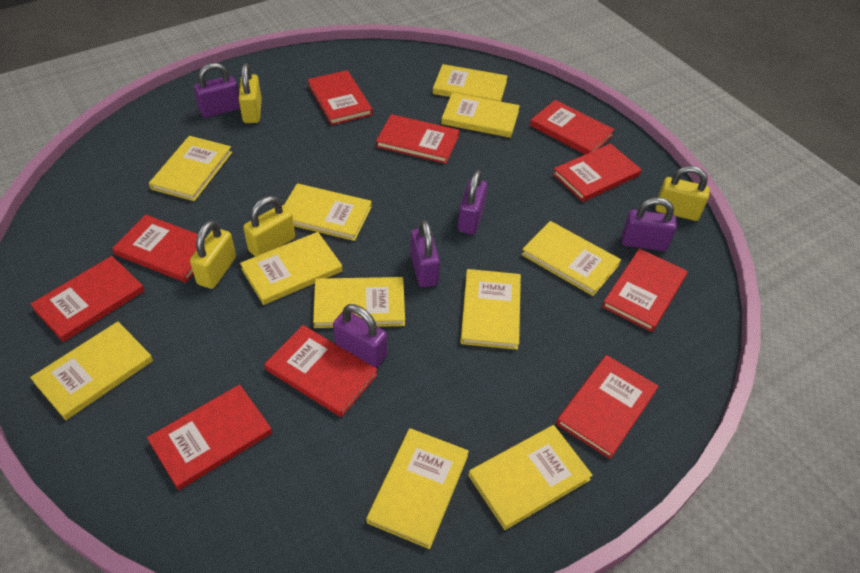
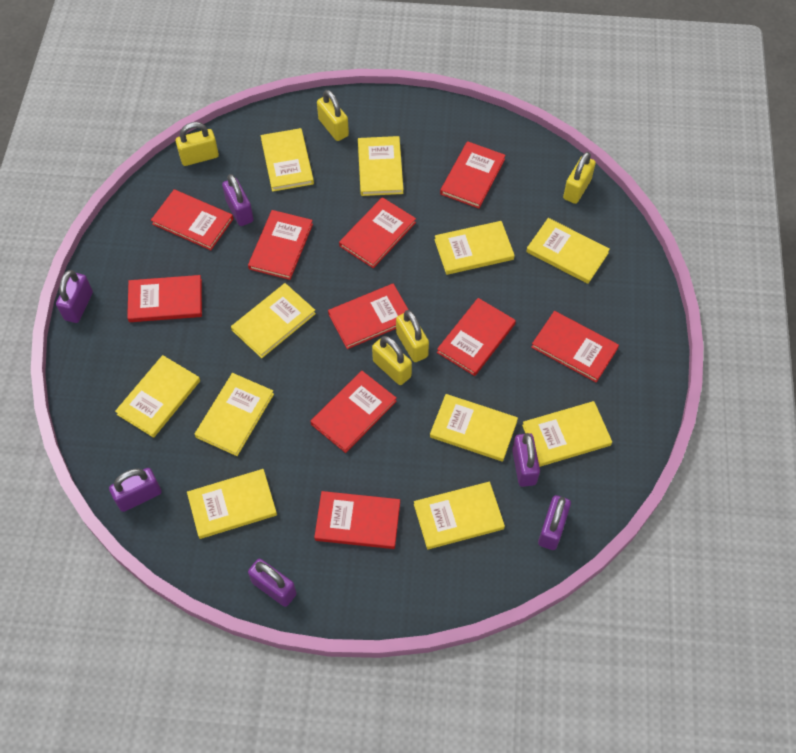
purple padlock: [194,63,240,118] [333,304,387,368] [410,220,440,287] [458,170,488,235] [622,197,677,251] = 5 -> [56,270,93,323] [109,468,162,512] [222,174,254,226] [248,559,297,607] [512,433,540,487] [538,495,571,550] = 6
yellow padlock: [190,220,236,289] [239,63,262,123] [243,196,295,257] [655,166,710,221] = 4 -> [176,122,219,166] [317,90,349,141] [372,336,412,385] [396,310,429,362] [563,152,596,204] = 5

